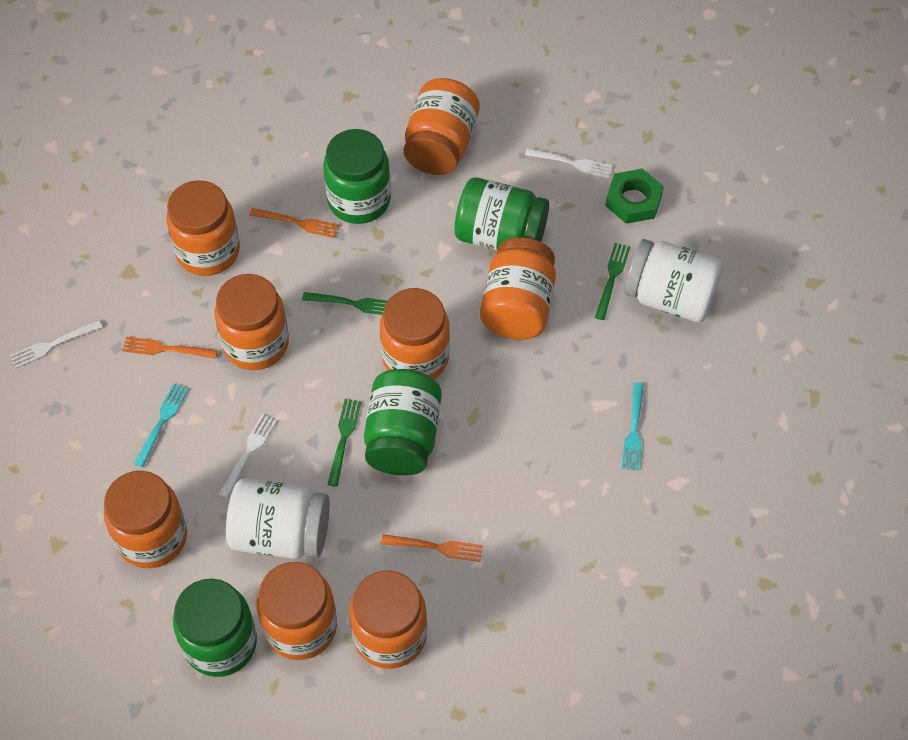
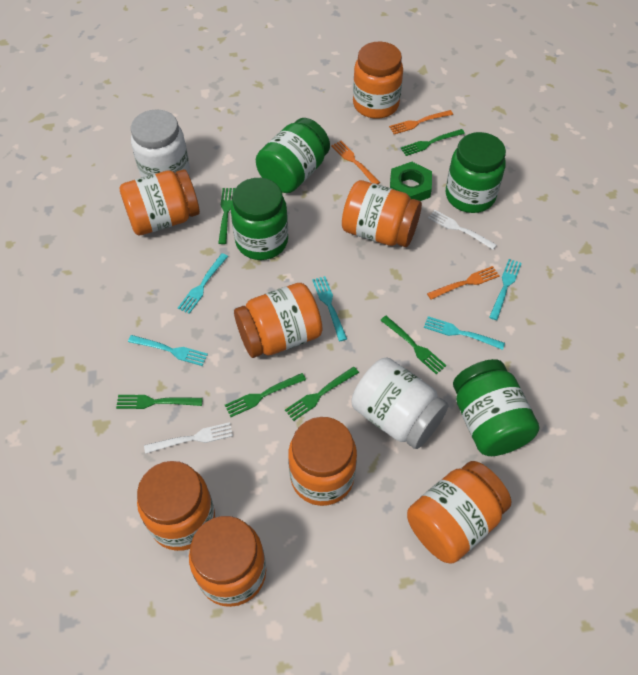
green fork: [302,292,388,315] [327,399,361,487] [595,243,630,320] = 3 -> [116,395,203,409] [218,188,235,244] [225,373,306,417] [285,367,359,421] [380,316,446,374] [401,129,465,156] = 6
turquoise fork: [134,383,189,468] [622,382,644,471] = 2 -> [128,335,208,366] [178,253,228,314] [312,276,347,341] [424,316,505,350] [489,259,522,320] = 5
white fork: [10,320,103,369] [218,414,277,498] [525,148,613,178] = 3 -> [144,422,233,454] [428,210,497,250] = 2

